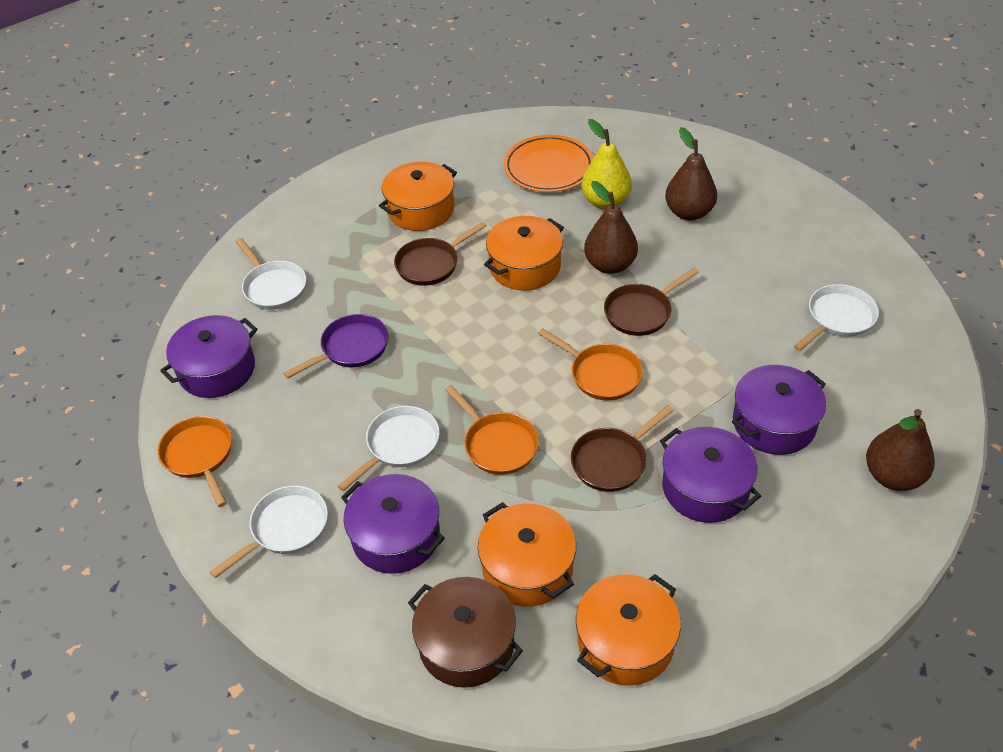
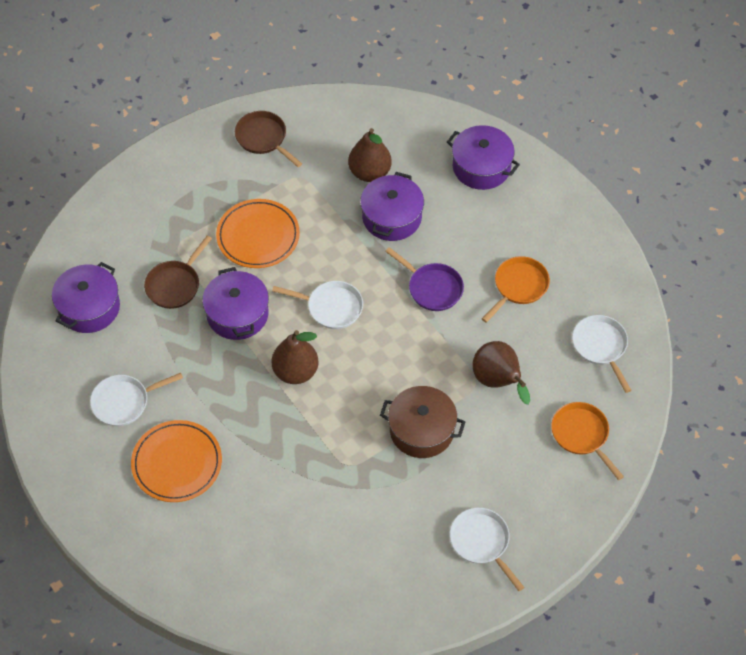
brown pan: [394,221,487,286] [571,405,674,492] [604,268,699,336] = 3 -> [144,235,212,309] [235,111,302,167] = 2
orange pan: [158,416,232,507] [445,385,539,475] [538,328,643,400] = 3 -> [482,256,550,323] [551,402,624,480] = 2
orange plate: [504,135,594,192] = 1 -> [131,420,222,502] [216,199,300,268] = 2
orange pot: [379,162,457,231] [478,502,576,607] [484,216,564,290] [576,574,681,686] = 4 -> none = 0
yellow pear: [581,119,632,209] = 1 -> none = 0

